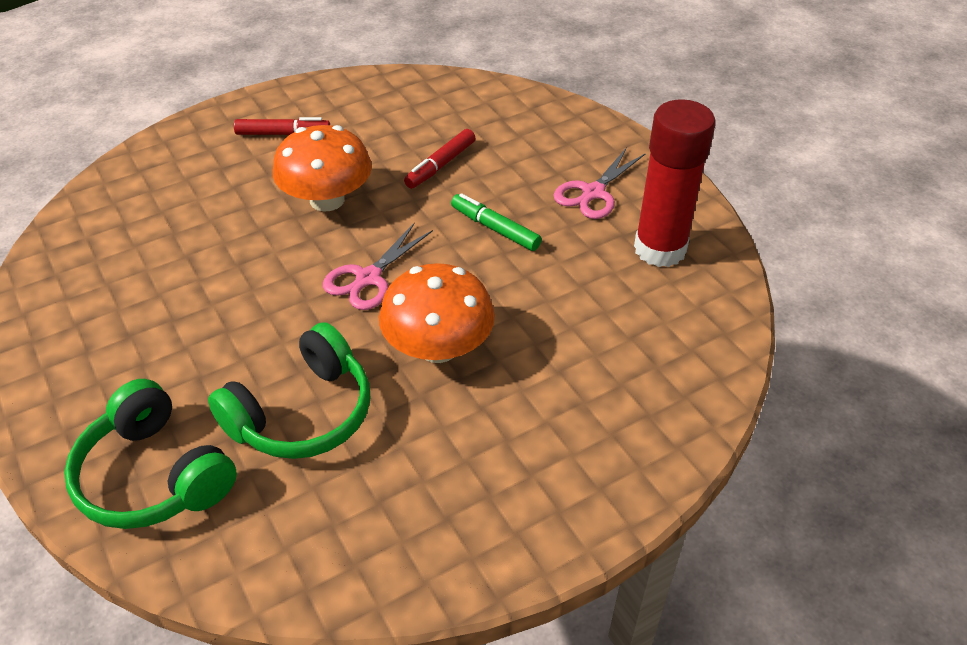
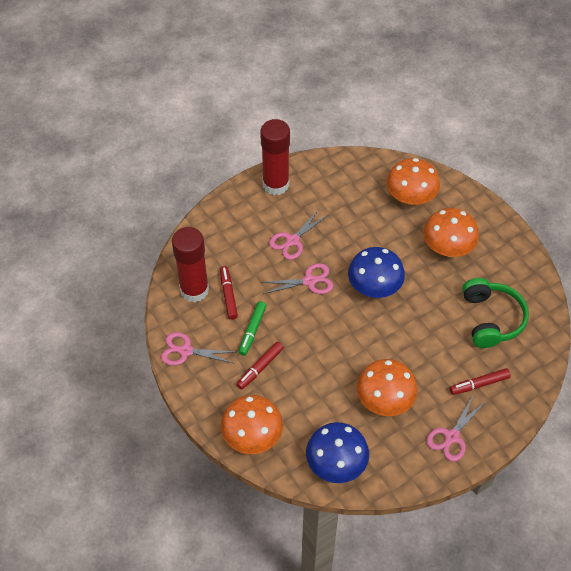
blue mushroom: none = 0 -> [306,422,369,483] [348,247,405,298] = 2
green headphones: [64,379,237,529] [208,322,370,459] = 2 -> [462,278,529,348] = 1
orange mushroom: [273,125,372,212] [379,263,495,363] = 2 -> [221,395,283,454] [357,359,418,416] [386,158,440,205] [423,208,479,257] = 4
pink scissors: [323,222,433,310] [554,147,646,219] = 2 -> [161,332,235,366] [261,263,333,294] [269,209,328,260] [426,396,486,462] = 4
red glue stick: [634,99,716,267] = 1 -> [172,227,209,302] [260,119,290,195] = 2
red marker: [234,117,330,135] [404,129,475,189] = 2 -> [220,266,238,320] [236,342,284,390] [450,368,511,395] = 3

